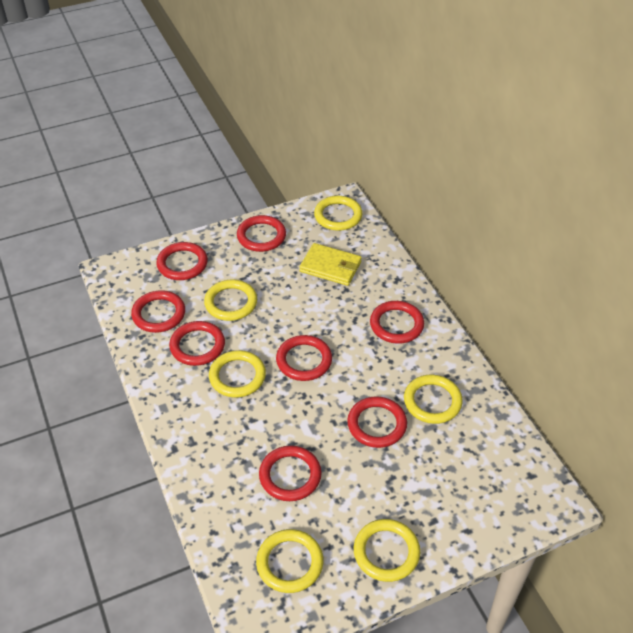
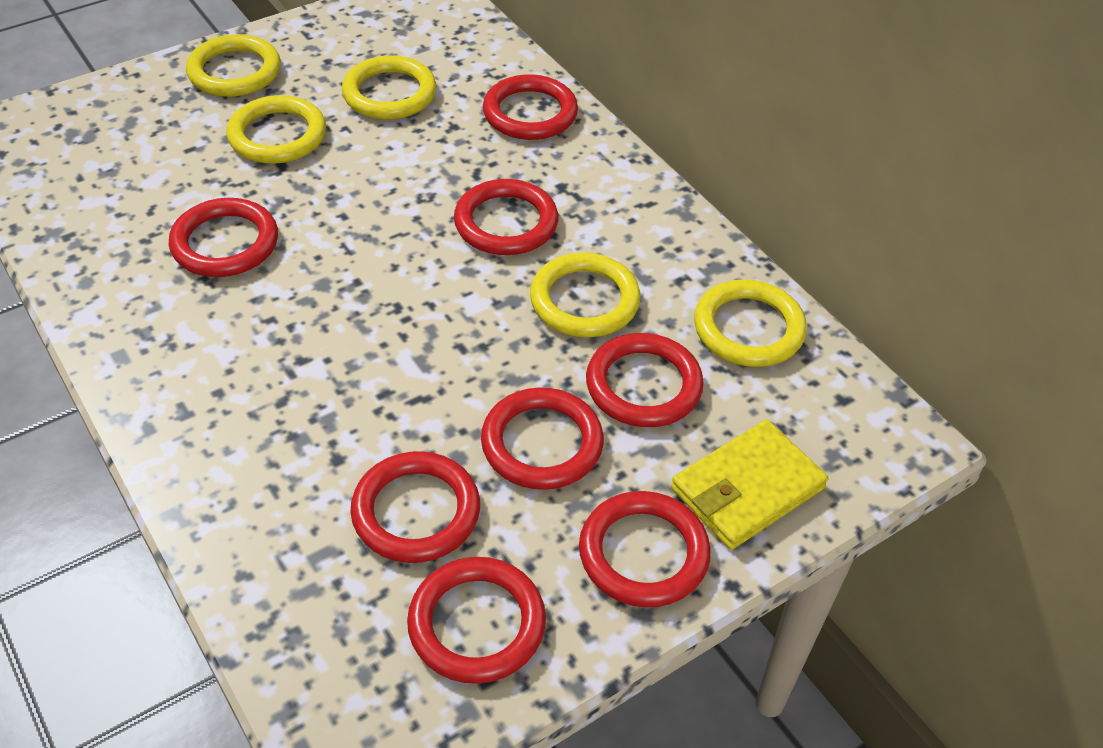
yellow ring: [204,280,257,321] [209,350,266,398] [256,529,323,593] [314,196,363,231] [354,519,420,582] [404,375,463,424] = 6 -> [186,34,281,97] [226,95,326,164] [342,55,436,119] [530,253,641,337] [694,279,807,367] = 5

